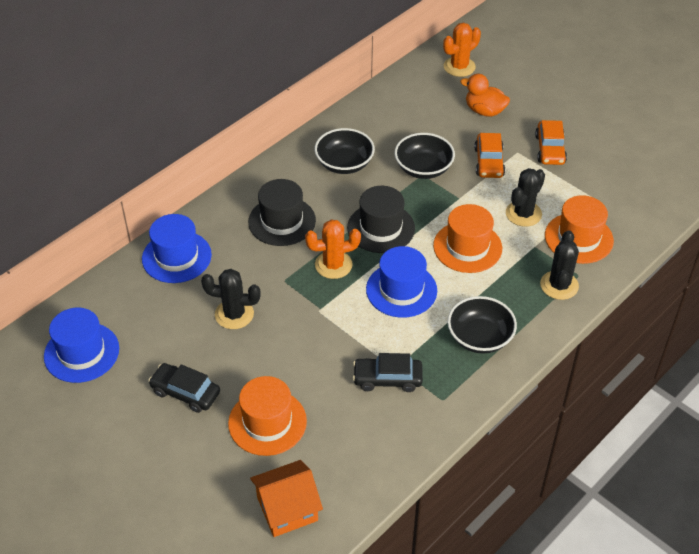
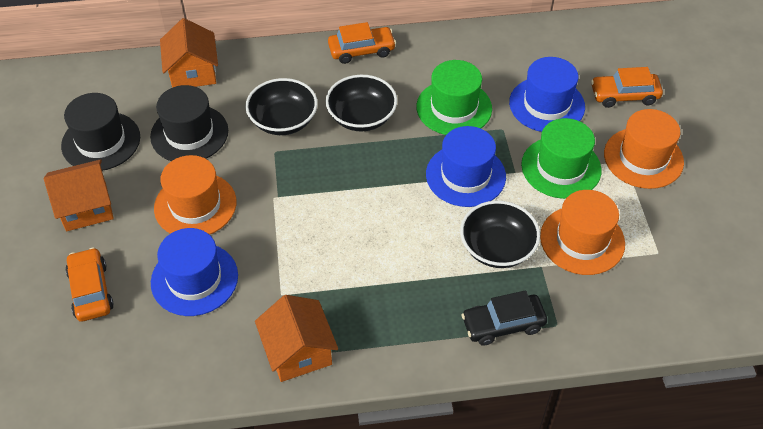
black cactus: [201,269,261,329] [506,168,545,227] [540,230,579,300] = 3 -> none = 0
black car: [148,363,220,413] [353,353,423,392] = 2 -> [461,291,547,346] = 1
green hat: none = 0 -> [416,60,492,135] [521,118,602,199] = 2
orange cactus: [305,219,361,279] [443,23,481,77] = 2 -> none = 0
orange car: [474,133,505,178] [535,120,567,165] = 2 -> [65,247,114,322] [328,22,396,64] [591,67,663,108] = 3
orange duck: [460,74,510,117] = 1 -> none = 0
orange house: [250,460,323,537] = 1 -> [44,159,114,231] [160,18,218,88] [255,295,338,382] = 3

